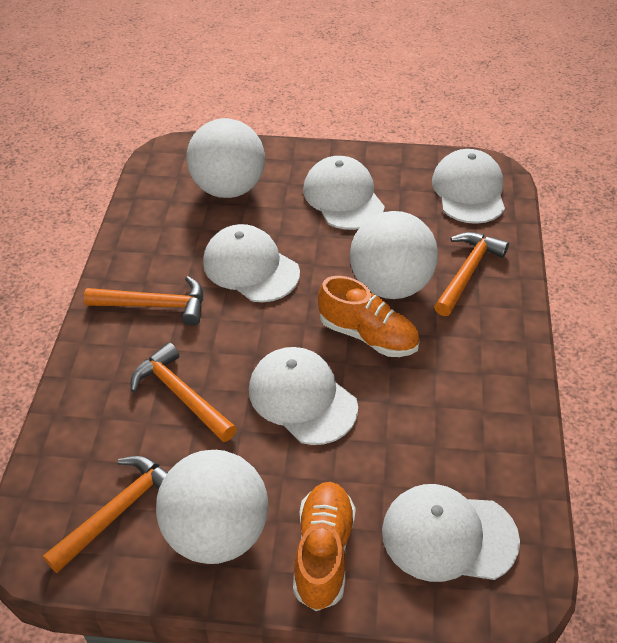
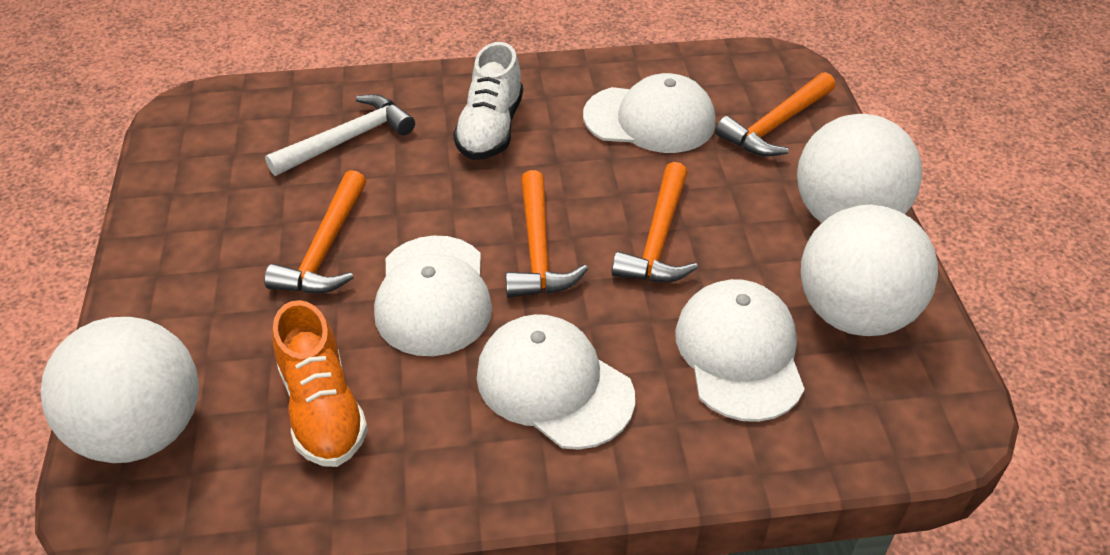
orange shoe: [293,482,356,611] [318,276,420,357] = 2 -> [272,300,368,467] = 1
white cap: [203,224,300,302] [249,347,358,445] [303,156,385,230] [382,484,520,582] [432,149,505,224] = 5 -> [374,235,492,356] [476,314,635,450] [583,73,716,153] [675,279,805,422] = 4
white hammer: none = 0 -> [265,94,415,176] = 1
white shoe: none = 0 -> [453,42,523,160] = 1

